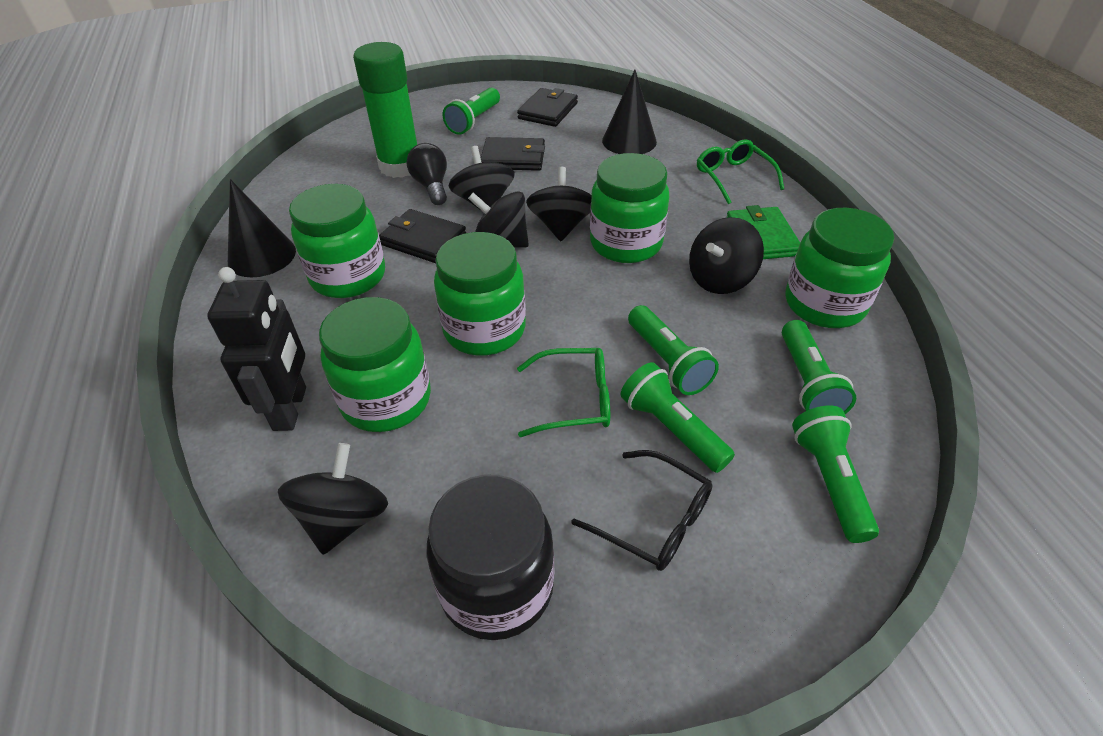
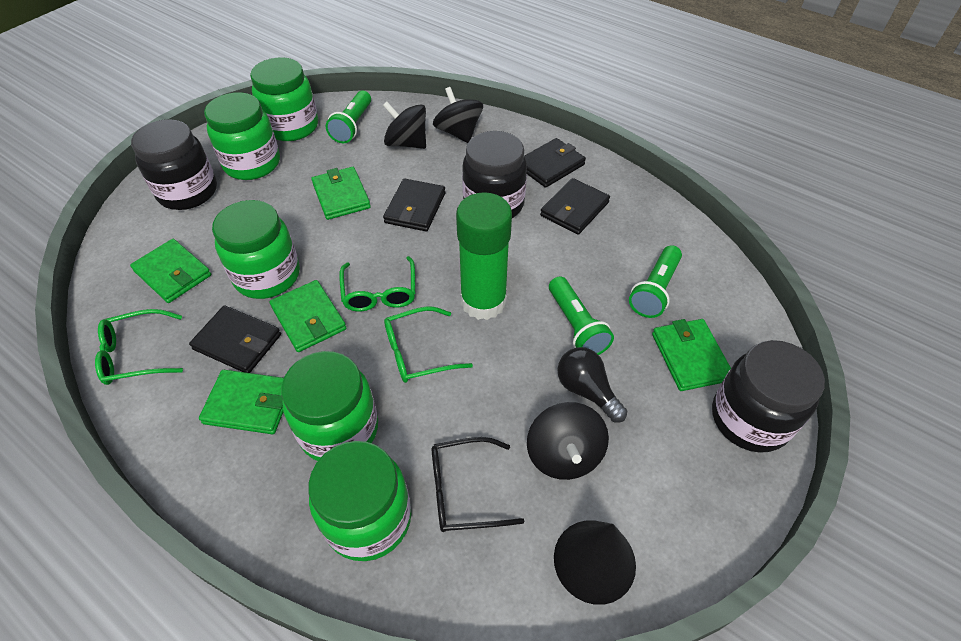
black cone: [228,179,296,277] [602,70,657,154] = 2 -> [554,520,636,605] = 1
black jar: [427,475,554,640] = 1 -> [131,119,217,210] [462,131,527,218] [712,340,825,453] = 3
black robot: [207,267,306,431] = 1 -> none = 0
black spinning top: [278,443,388,555] [448,146,515,212] [468,191,529,248] [526,167,591,241] [689,217,764,294] = 5 -> [383,102,426,149] [433,87,483,143] [527,402,609,480] = 3
black wallet: [379,209,466,263] [481,137,545,171] [517,88,578,127] = 3 -> [189,305,281,373] [383,179,446,231] [525,138,586,188] [540,178,610,235] = 4
green flashlight: [443,88,500,135] [621,362,735,473] [628,305,719,395] [782,320,856,414] [792,405,879,543] = 5 -> [326,91,371,143] [549,276,614,355] [629,245,682,318] = 3
green glasses: [517,348,610,437] [697,139,784,204] = 2 -> [95,309,183,385] [339,256,415,312] [384,306,473,383] = 3
green wallet: [726,205,800,259] = 1 -> [130,239,211,303] [199,370,284,434] [269,280,346,352] [311,167,371,220] [652,319,731,391] = 5

